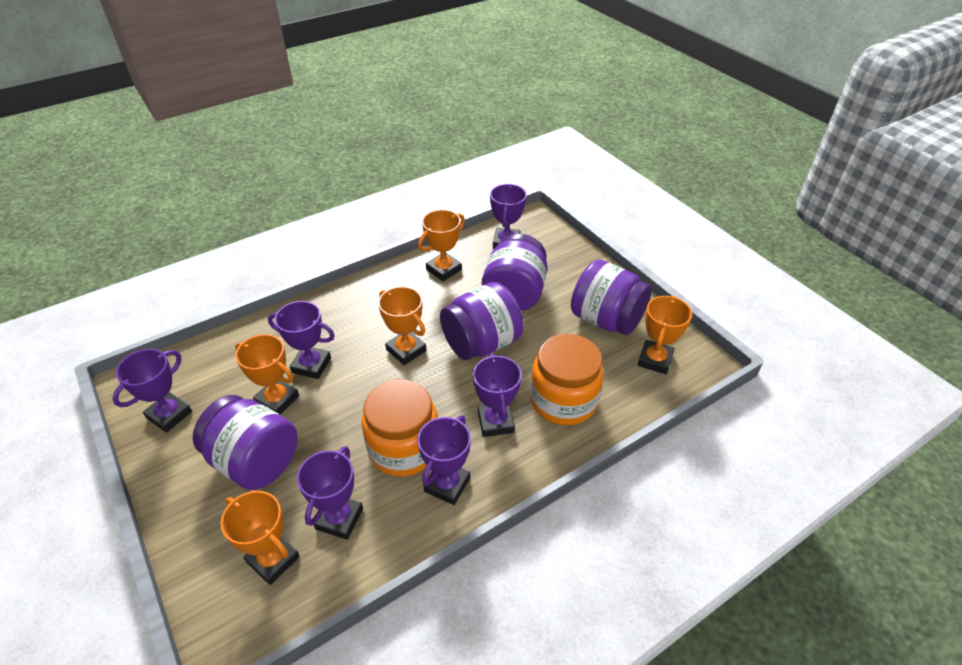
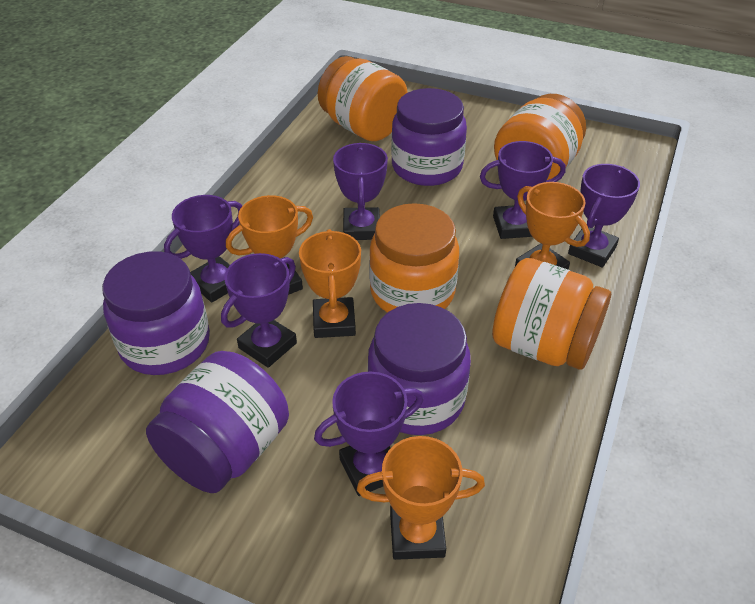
orange jar: [362,379,438,477] [530,334,604,425] = 2 -> [318,56,408,141] [369,203,459,313] [492,258,611,370] [494,94,586,180] = 4
orange trophy: [221,491,300,585] [235,334,299,415] [378,286,426,365] [418,210,465,281] [638,296,692,374] = 5 -> [226,195,313,295] [299,229,361,338] [357,436,485,560] [515,182,590,270] = 4

